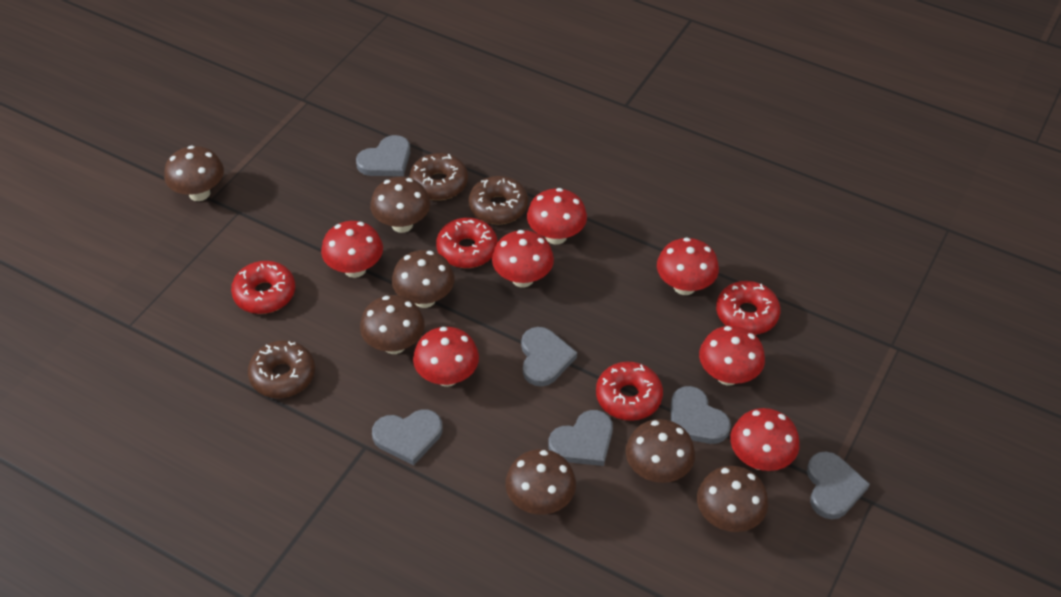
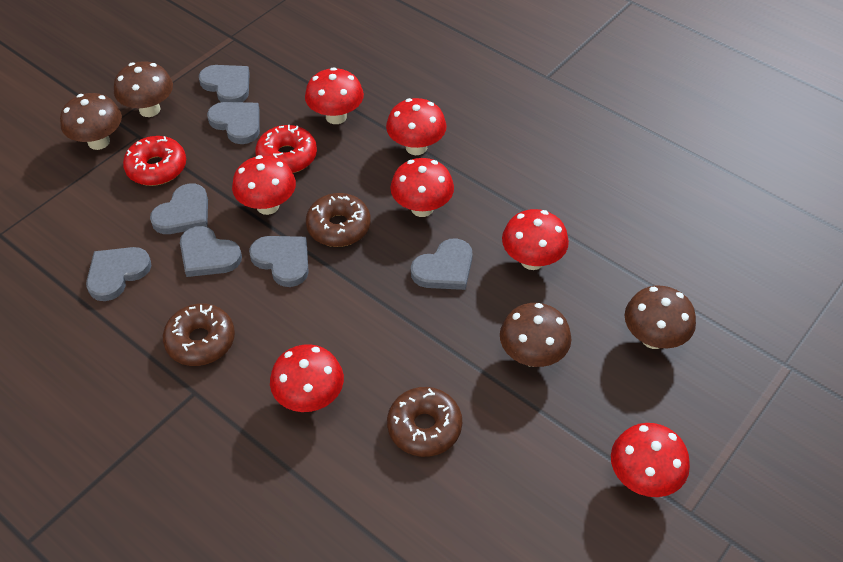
brown mushroom: [164,146,224,201] [360,295,425,354] [370,177,430,233] [392,250,455,308] [505,449,576,515] [626,419,695,483] [697,466,768,532] = 7 -> [60,93,122,150] [114,61,173,117] [500,303,571,367] [625,286,696,349] = 4
grey heart: [356,135,410,176] [372,409,443,466] [521,327,577,387] [548,410,613,466] [671,386,731,444] [807,451,870,519] = 6 -> [86,247,152,301] [150,183,208,234] [180,226,242,277] [199,65,250,102] [207,102,260,144] [249,236,309,287] [411,238,473,290] = 7
red donut: [231,261,295,314] [436,218,497,268] [596,362,663,421] [716,281,781,335] = 4 -> [123,136,186,186] [255,125,317,173] = 2

